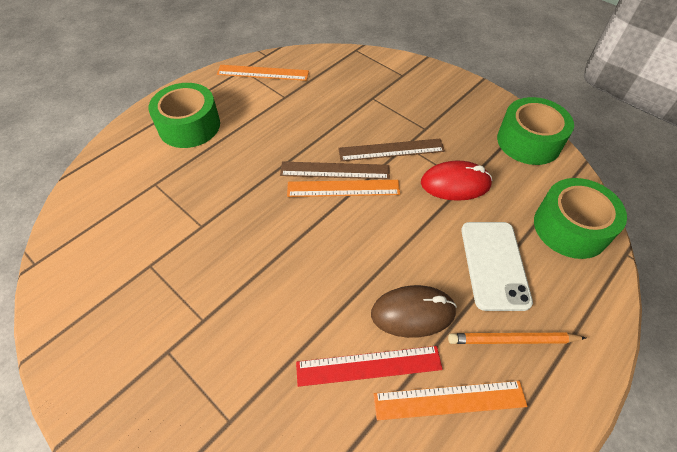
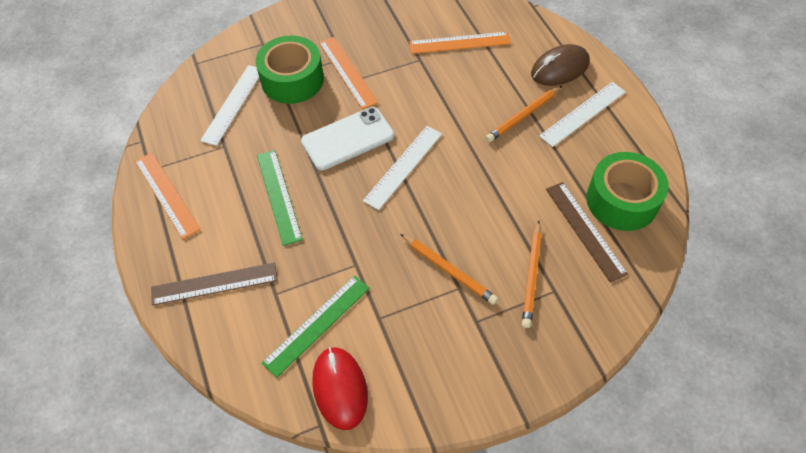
green ruler: none = 0 -> [257,150,303,246] [262,275,370,378] = 2
green tape: [149,83,220,148] [497,97,574,165] [534,178,627,259] = 3 -> [256,36,324,104] [586,152,669,231] = 2
orange pencil: [448,333,586,344] = 1 -> [401,234,498,305] [486,86,562,142] [522,221,542,328] = 3
red ruler: [296,346,443,387] = 1 -> none = 0
white ruler: none = 0 -> [200,65,259,146] [363,126,442,210] [539,82,626,147] = 3

